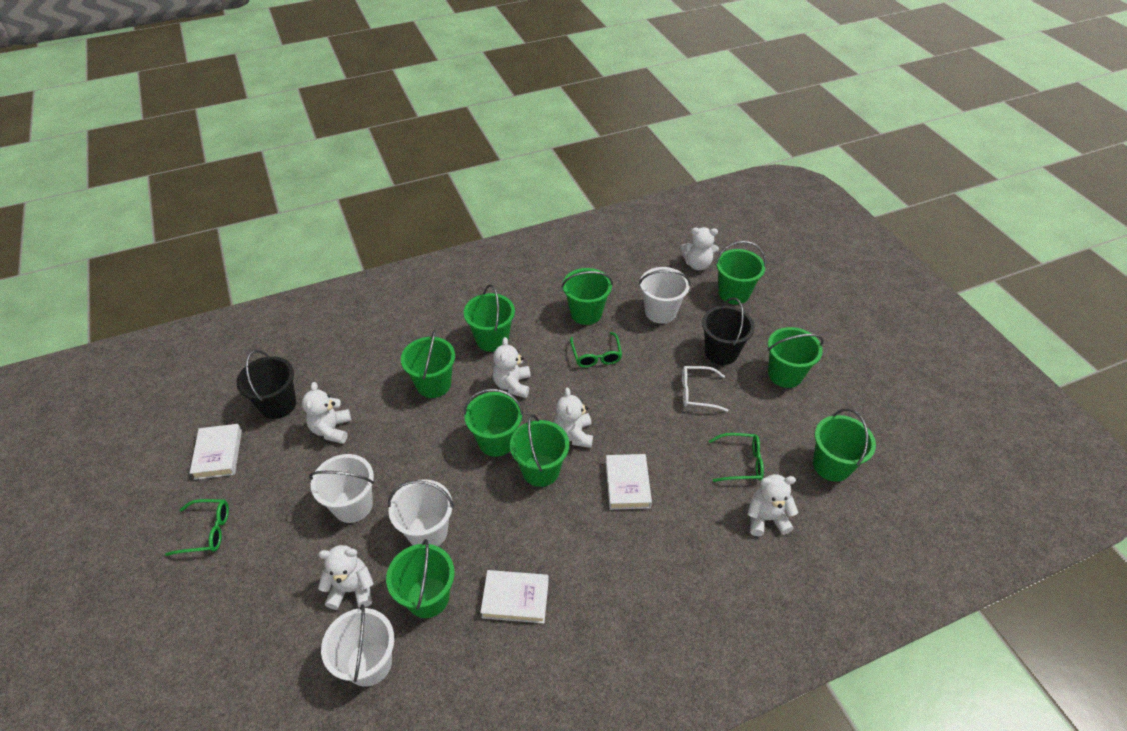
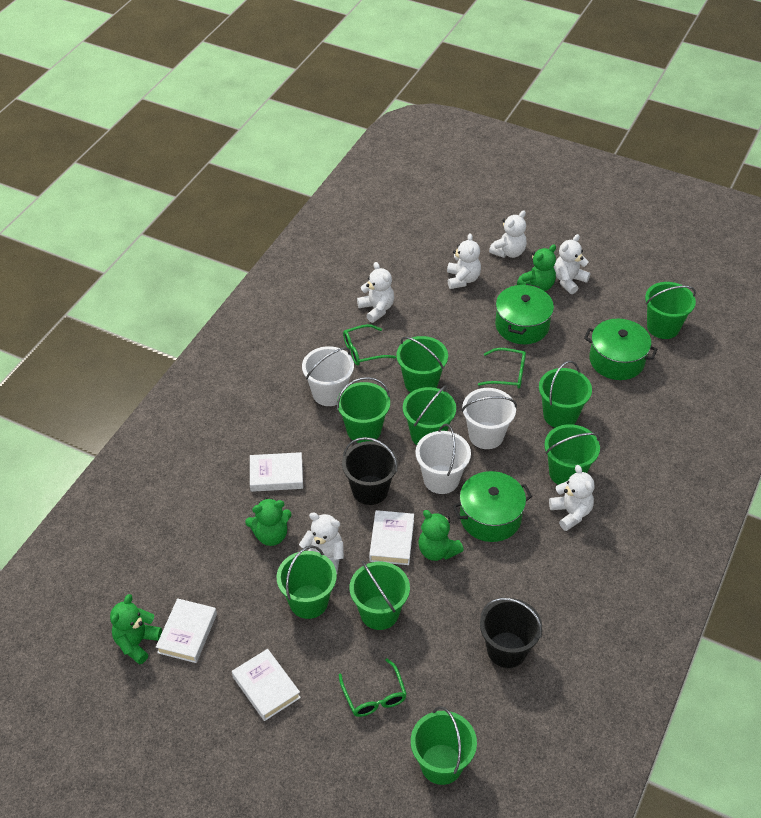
green pot: none = 0 -> [452,471,532,542] [495,284,554,344] [584,319,657,380] = 3
green teddy bear: none = 0 -> [110,594,162,664] [245,498,292,546] [418,510,464,561] [517,244,556,291] = 4
white book: [190,424,242,480] [480,570,549,623] [606,454,652,510] = 3 -> [156,598,217,663] [232,649,301,721] [250,452,303,492] [369,510,414,565] = 4
white bucket: [309,454,374,523] [321,604,394,687] [388,479,454,546] [639,267,691,324] = 4 -> [302,346,354,406] [415,424,471,494] [461,388,517,449] = 3
white glasses: [682,366,729,412] = 1 -> none = 0

